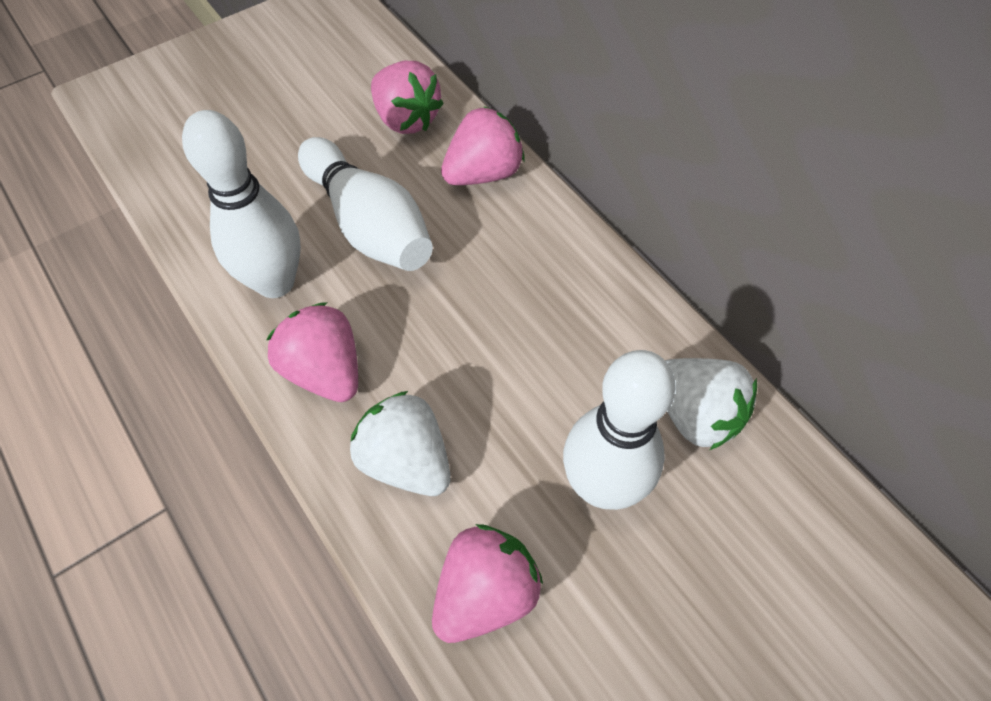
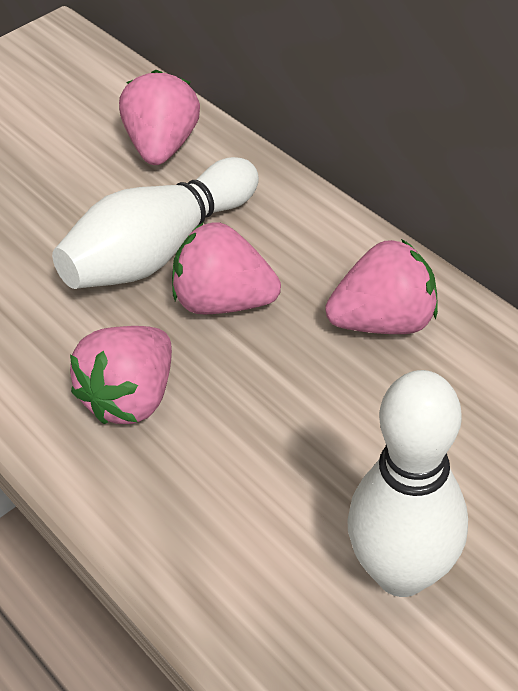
white bowling pin: [182,110,301,298] [298,137,433,271] [563,350,676,510] = 3 -> [52,157,259,289] [347,370,468,597] = 2
white strawberry: [350,391,451,496] [665,358,757,450] = 2 -> none = 0

